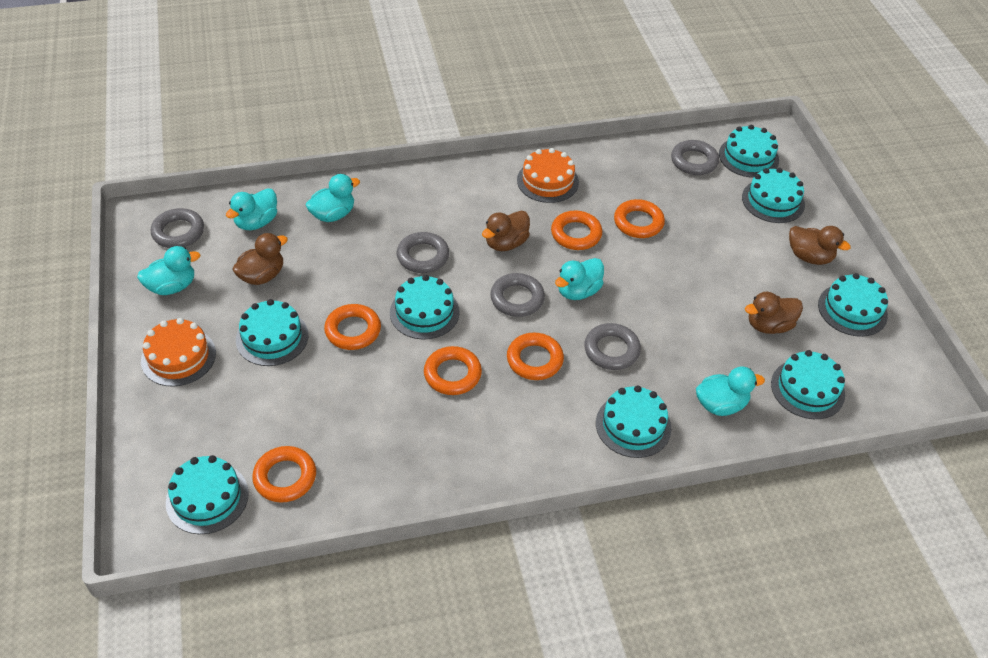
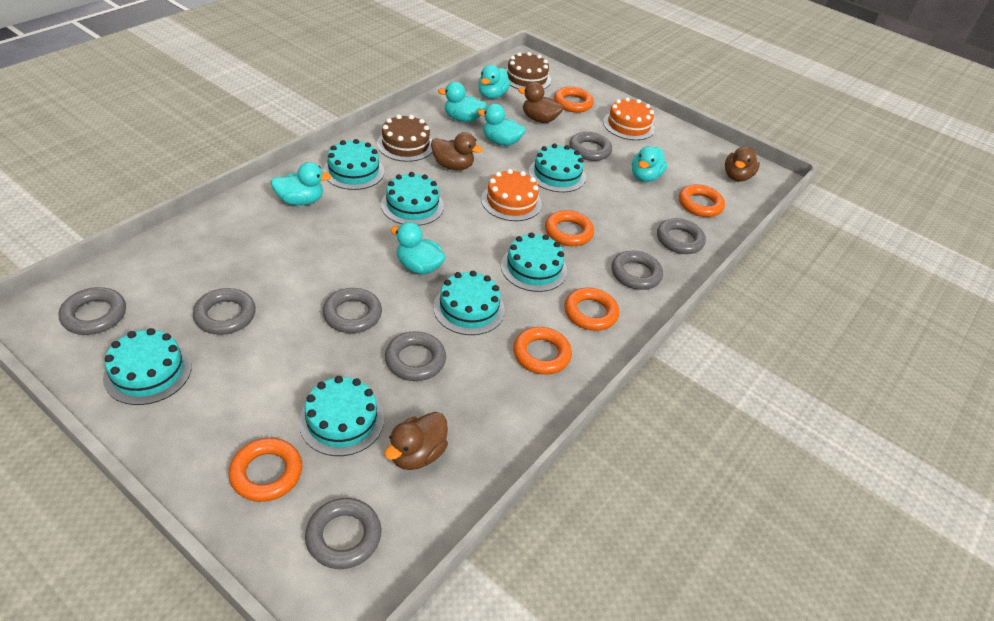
brown cake: none = 0 -> [377,114,432,162] [506,52,551,89] = 2
grey ring: [151,208,204,248] [396,232,449,273] [490,273,545,317] [584,323,641,370] [671,140,719,175] = 5 -> [58,287,126,335] [193,288,256,335] [305,498,382,569] [323,288,382,333] [385,331,446,381] [569,132,612,161] [612,251,663,290] [657,218,706,254] = 8
turquoise cake: [166,455,249,534] [236,299,308,366] [390,275,460,340] [596,385,671,458] [719,125,779,178] [742,168,805,223] [771,350,845,419] [818,273,888,337] = 8 -> [103,328,192,405] [299,376,384,456] [323,139,384,190] [381,172,444,226] [433,271,505,335] [501,232,567,292] [529,144,586,192] = 7
turquoise duck: [137,246,201,295] [226,188,277,230] [306,174,360,222] [555,258,604,300] [696,367,765,416] = 5 -> [271,162,332,206] [390,222,446,274] [438,82,487,122] [477,104,526,146] [478,65,511,99] [632,146,667,182] = 6

